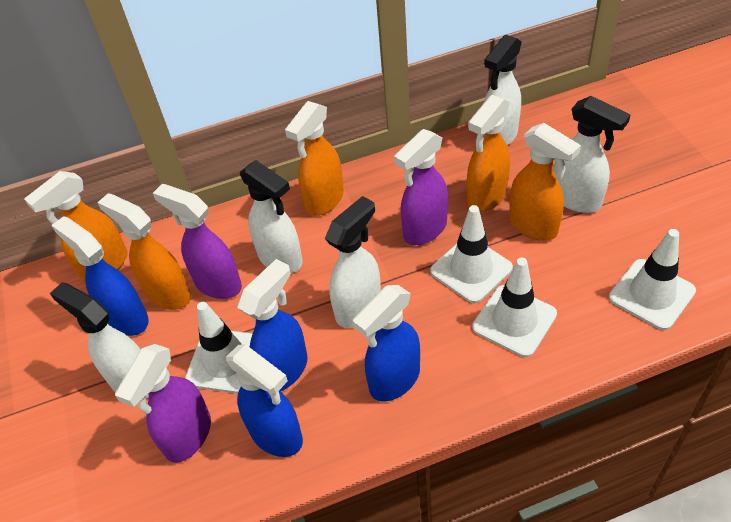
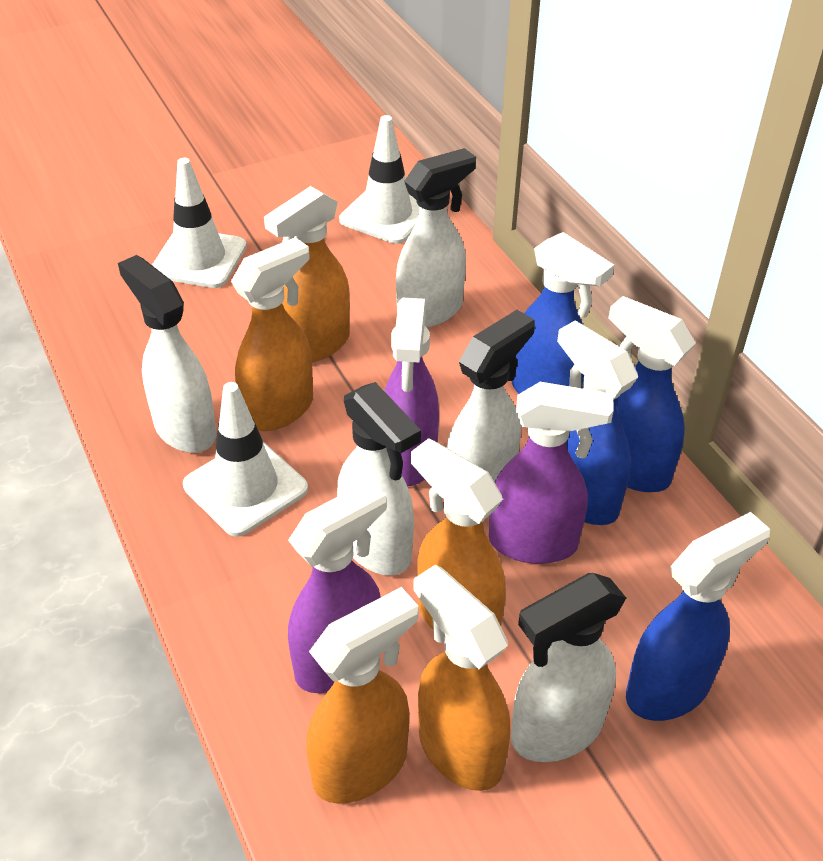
white traffic cone: [185,302,253,394] [430,205,513,303] [472,258,557,357] [609,229,696,330] = 4 -> [152,158,247,288] [183,382,308,537] [339,115,420,244] = 3

